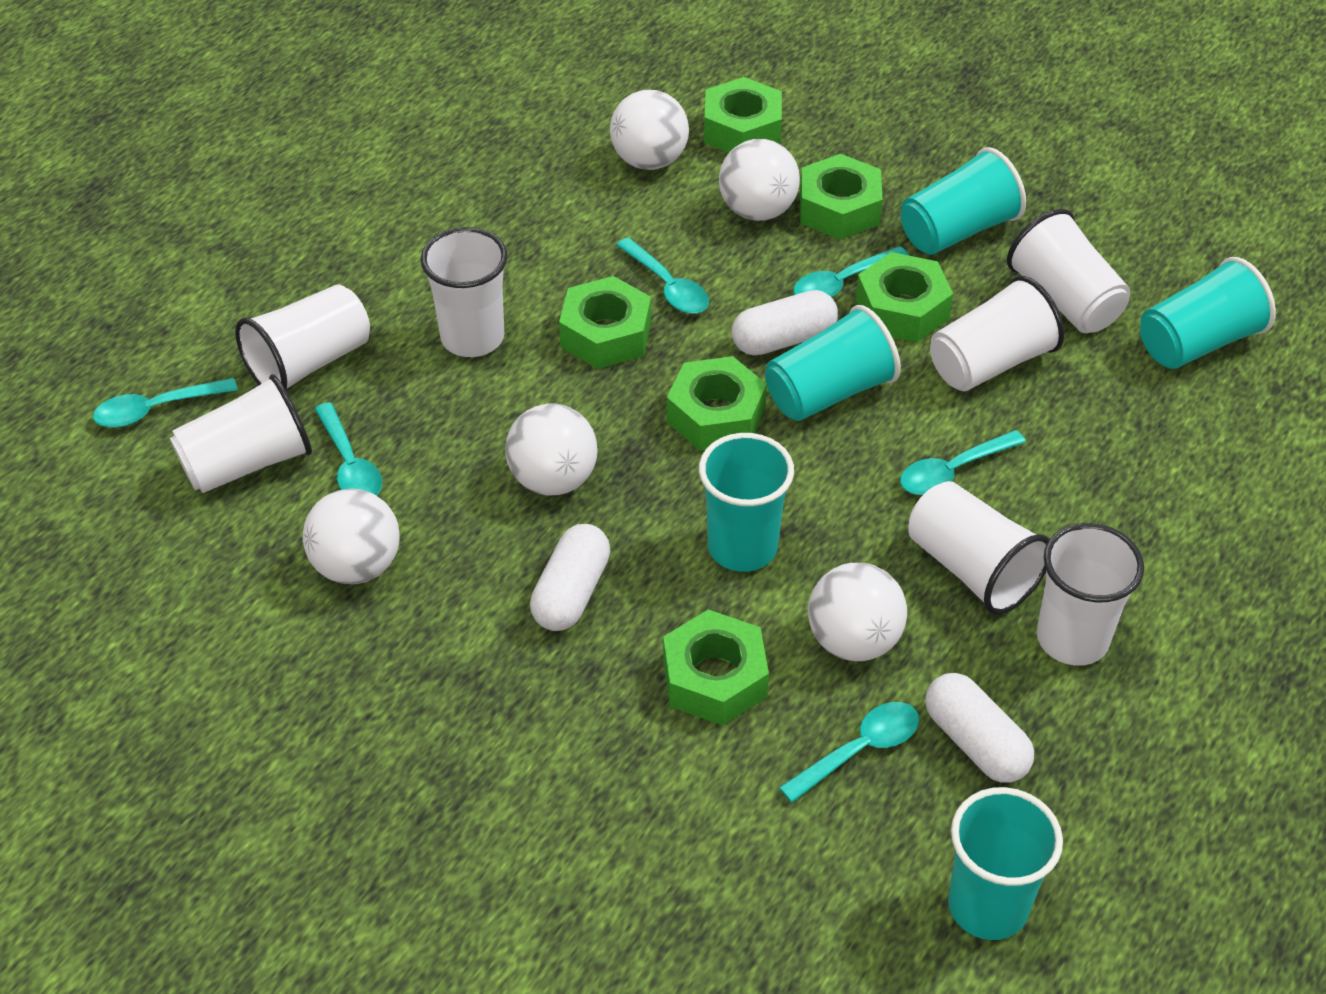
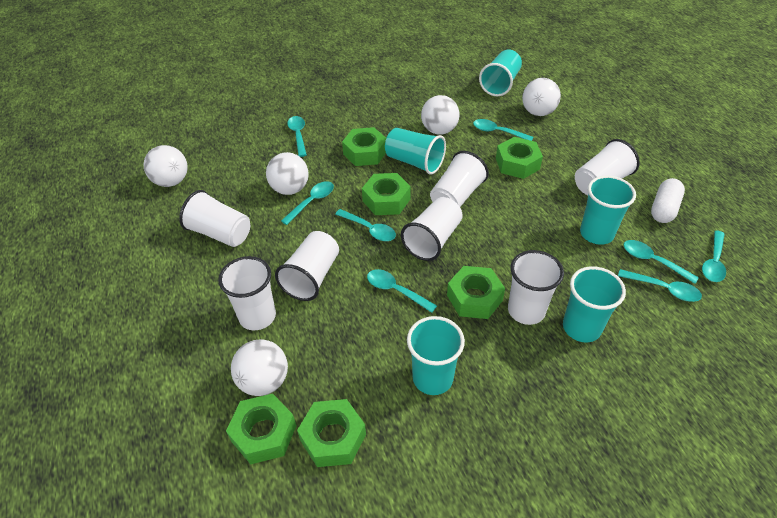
turquoise spoon: [93,378,238,428] [315,402,382,496] [616,237,709,314] [779,702,919,803] [793,246,908,297] [900,430,1026,495] = 6 -> [281,181,334,225] [287,116,307,157] [335,209,396,241] [367,269,437,313] [473,119,533,141] [618,269,702,302] [623,240,699,284] [702,230,726,282] = 8
white capsule: [530,524,610,631] [732,290,838,355] [925,673,1034,783] = 3 -> [651,178,685,223] = 1

